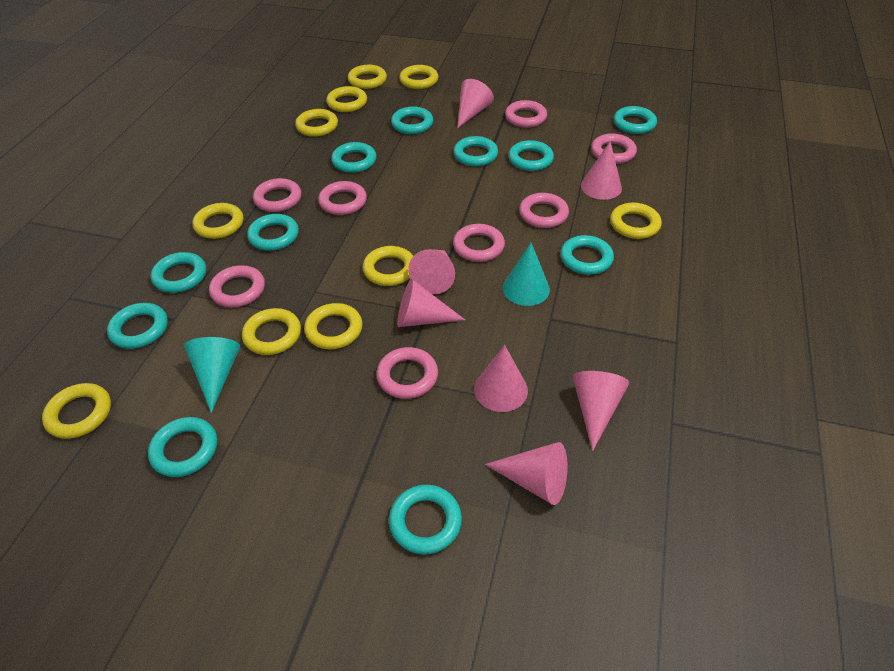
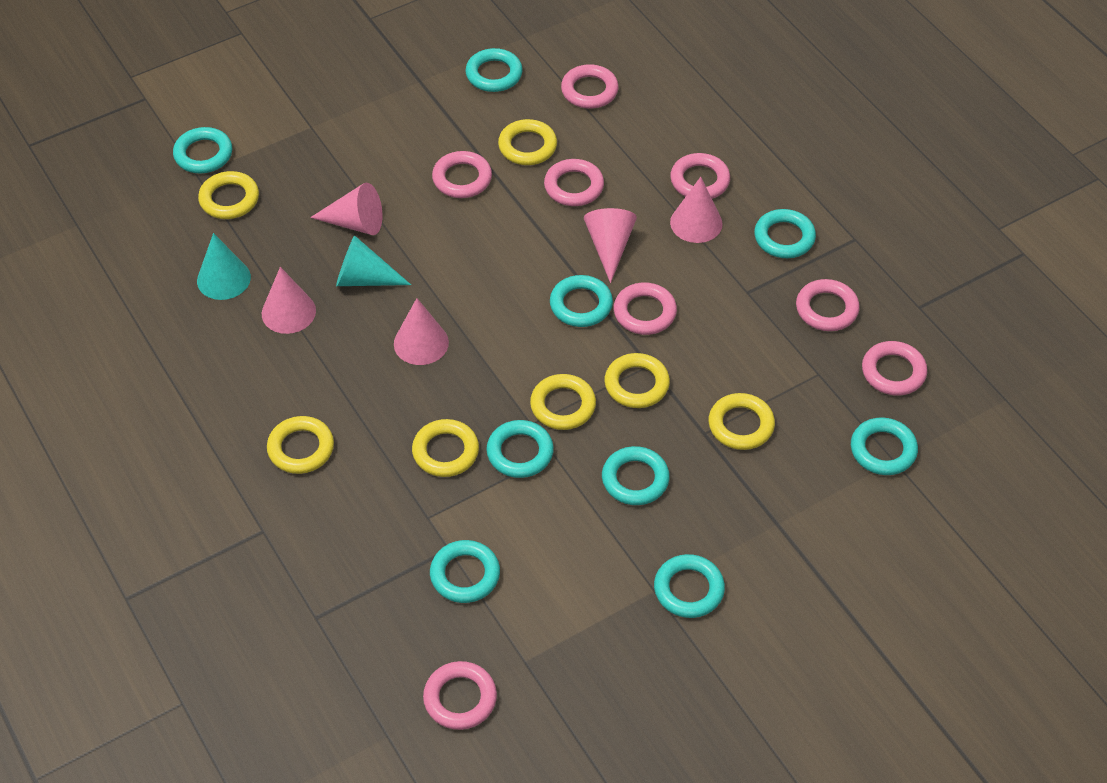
pink cone: [397,279,465,327] [408,249,455,294] [457,79,494,129] [474,345,528,412] [485,442,568,505] [573,371,630,451] [581,141,622,200] = 7 -> [262,267,316,334] [310,183,382,235] [394,298,449,365] [584,208,637,283] [670,177,723,243] = 5
turquoise ring: [107,303,168,349] [148,417,217,477] [151,252,206,293] [247,214,299,251] [331,142,376,173] [389,485,462,555] [391,106,433,134] [453,136,498,166] [508,140,554,171] [560,235,614,275] [614,106,657,134] = 11 -> [173,127,232,173] [430,540,500,603] [465,48,523,92] [486,420,554,478] [550,275,613,327] [602,446,670,505] [654,554,725,618] [754,209,816,258] [851,417,918,475] = 9
yellow ring: [42,383,111,439] [192,203,243,239] [242,308,301,355] [295,109,338,137] [304,303,362,349] [326,86,367,112] [348,65,387,89] [363,246,413,286] [399,65,438,89] [610,203,662,239] = 10 -> [198,171,259,219] [267,416,334,474] [412,419,479,477] [498,119,557,165] [530,374,596,430] [605,353,670,408] [708,393,775,450] = 7

